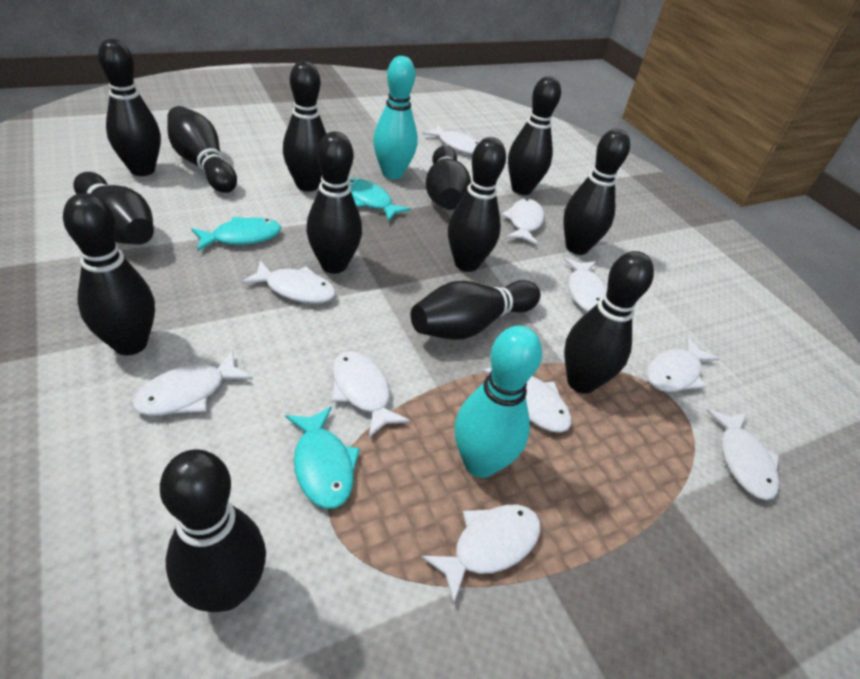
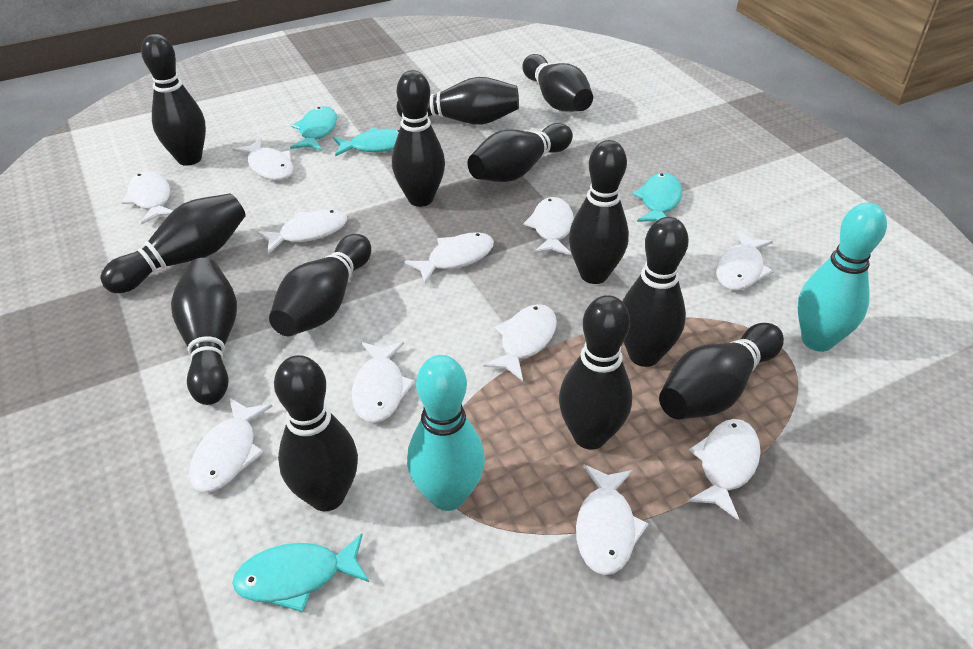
turquoise fish: [191,217,281,252] [285,406,360,509] [349,178,411,221] = 3 -> [232,534,369,612] [290,106,337,151] [333,128,399,157] [632,173,682,222] = 4
white fish: [132,350,253,416] [241,261,336,304] [332,351,410,437] [421,505,541,604] [423,125,479,154] [481,368,571,433] [502,199,544,245] [564,258,607,312] [646,336,720,392] [706,409,779,500] = 10 -> [121,171,173,224] [189,398,273,493] [233,138,293,180] [256,209,347,254] [352,342,415,423] [404,232,494,284] [483,304,557,381] [523,197,574,255] [576,465,649,575] [688,419,761,520] [716,230,774,291] = 11

